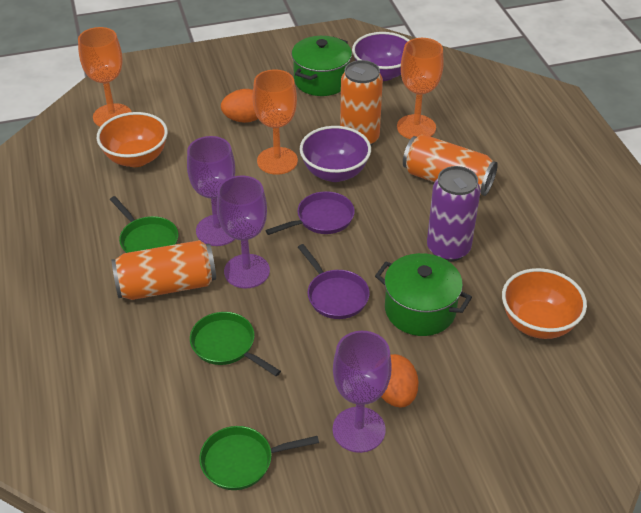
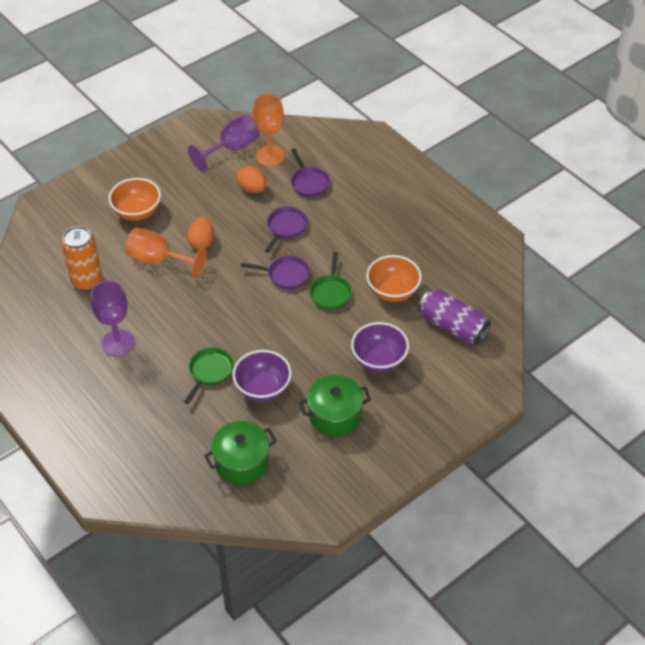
green pan: [110,196,178,253] [190,312,281,376] [199,426,319,490] = 3 -> [184,347,234,404] [310,252,352,309] = 2
orange can: [112,240,216,300] [340,60,383,146] [403,134,498,196] = 3 -> [62,226,102,291] = 1
orange goblet: [78,27,132,127] [253,69,298,175] [397,38,444,139] = 3 -> [125,228,207,279] [253,94,285,166] = 2
purple goblet: [187,136,235,246] [217,176,270,288] [333,331,392,453] = 3 -> [91,280,135,357] [188,114,260,172] = 2
purple pan: [265,191,355,235] [298,244,370,319] = 2 -> [240,256,310,289] [265,206,307,253] [291,148,330,197] = 3

